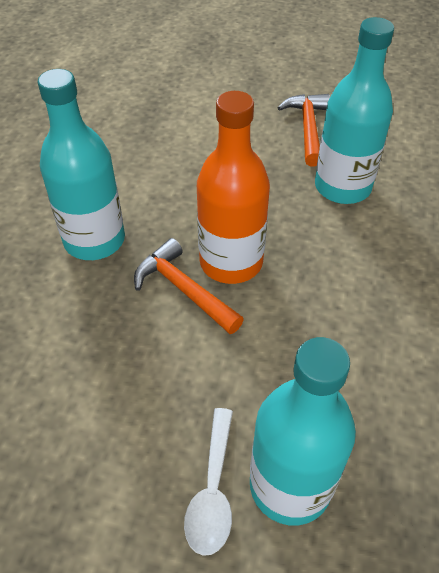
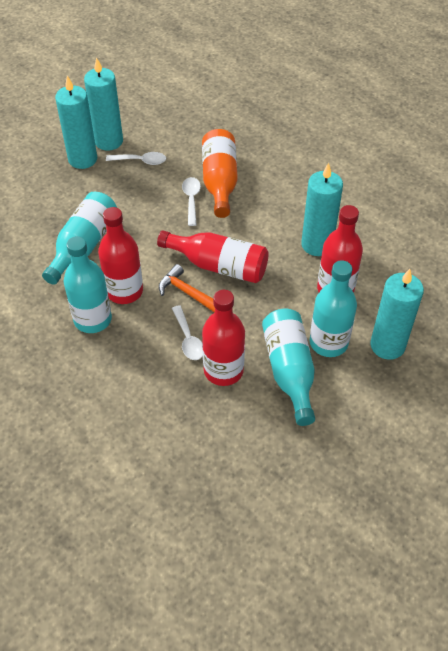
orange hammer: [134,238,244,334] [277,94,330,167] = 2 -> [159,264,215,313] = 1
red bottle: none = 0 -> [98,207,143,304] [157,231,269,283] [202,290,245,386] [317,205,363,293] = 4
turquoise bottle: [37,69,125,260] [250,337,356,525] [315,17,394,204] = 3 -> [42,192,117,285] [64,236,112,333] [262,309,315,426] [310,260,357,357] = 4
turquoise candle: none = 0 -> [55,76,97,169] [84,57,123,151] [301,163,343,256] [370,269,424,360] = 4
white spoon: [184,408,233,556] = 1 -> [106,152,166,165] [172,305,203,360] [182,177,201,226] = 3

